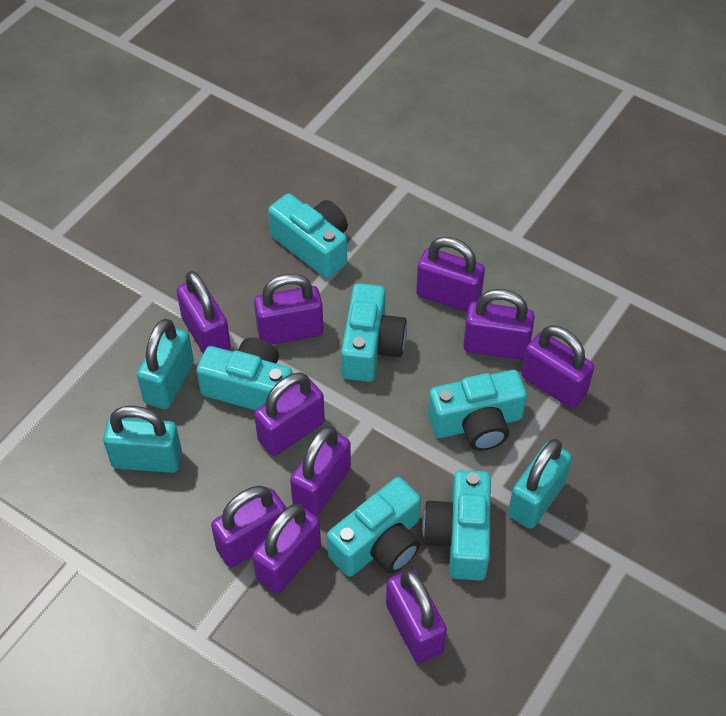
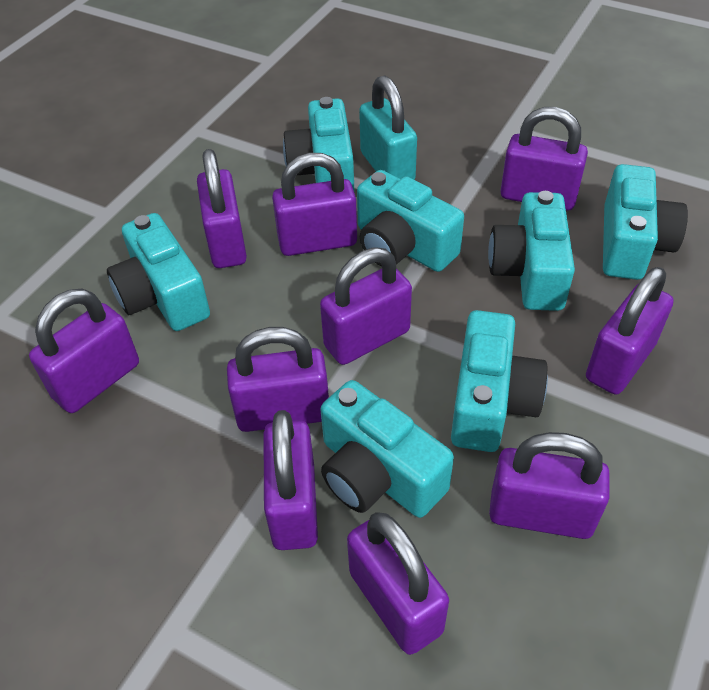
turquoise camera: [196,338,293,410] [268,194,348,278] [327,477,421,577] [341,283,407,382] [422,470,491,581] [428,370,527,451] = 6 -> [107,213,210,331] [283,97,354,190] [320,380,454,518] [357,170,464,272] [451,310,548,452] [488,191,575,311] [603,164,688,280] = 7
turquoise padlock: [103,406,182,473] [137,319,194,409] [508,439,572,529] = 3 -> [359,75,417,180] = 1

